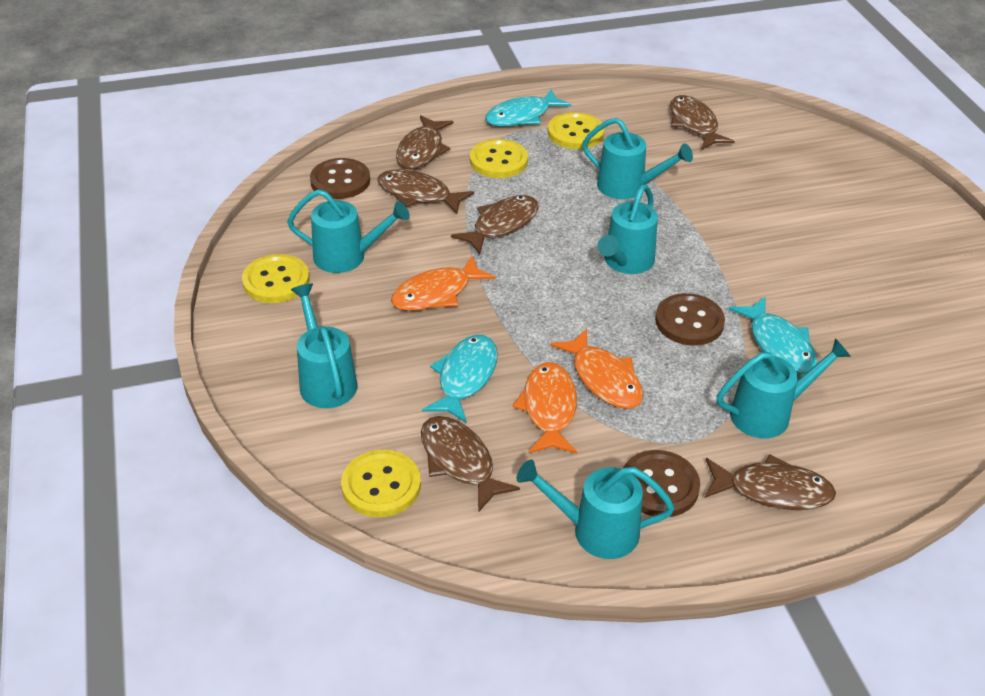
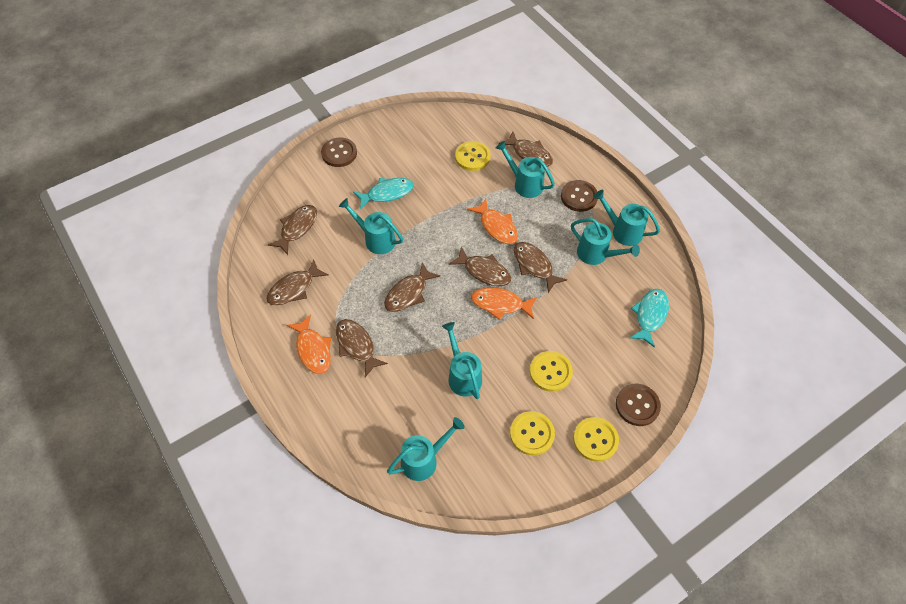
brown fish: [377,169,474,214] [396,115,454,169] [421,416,520,513] [451,195,539,255] [670,95,735,149] [705,454,836,510] = 6 -> [266,260,329,305] [268,205,317,255] [336,319,388,377] [384,262,441,312] [449,247,511,286] [499,131,553,167] [514,242,567,293] = 7
turquoise fish: [422,335,498,423] [485,89,571,127] [729,296,818,375] = 3 -> [353,178,413,210] [630,289,669,348] = 2

